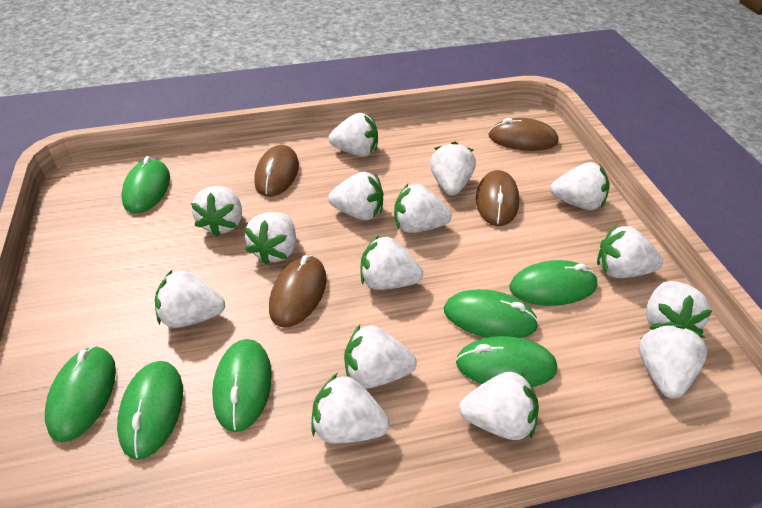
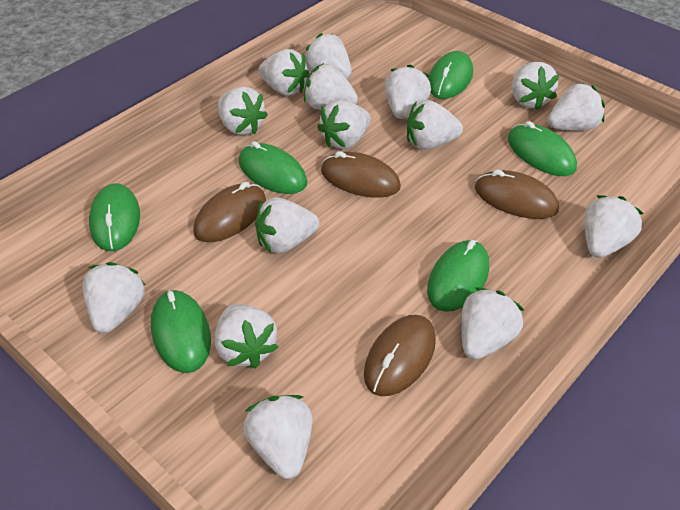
green mouse: [45,346,116,442] [117,361,183,460] [121,156,170,214] [212,339,272,432] [444,289,539,338] [456,336,557,387] [509,260,598,306] = 7 -> [89,183,140,251] [151,290,211,373] [239,141,307,194] [427,240,489,312] [428,51,473,99] [508,121,577,176] = 6

